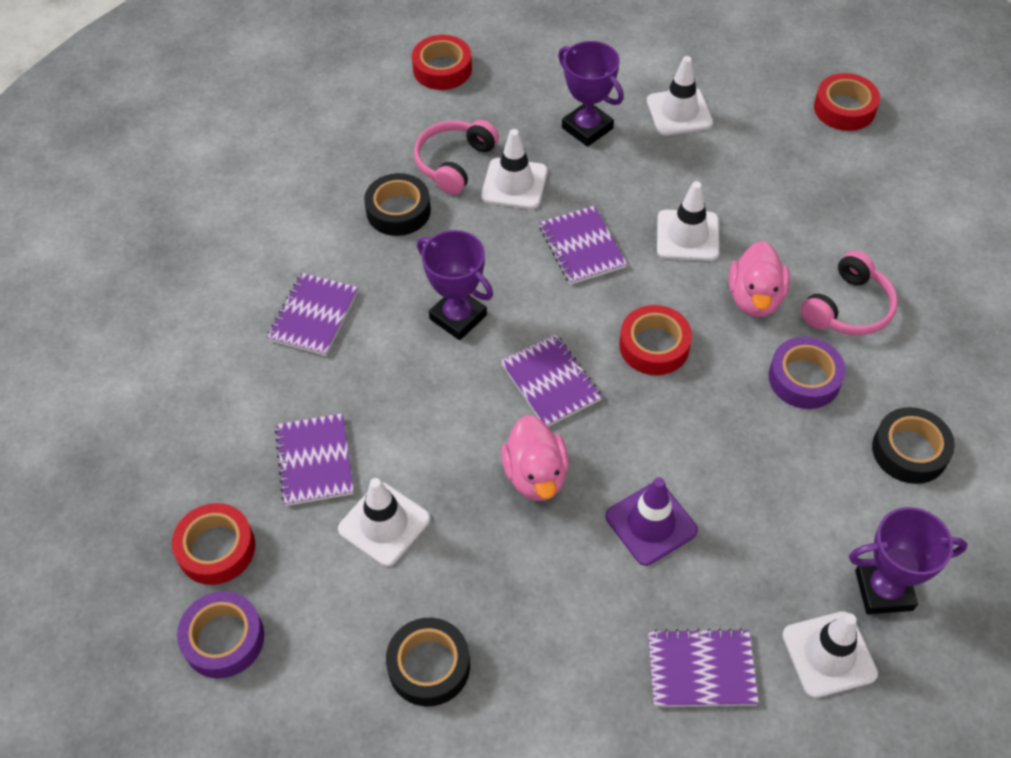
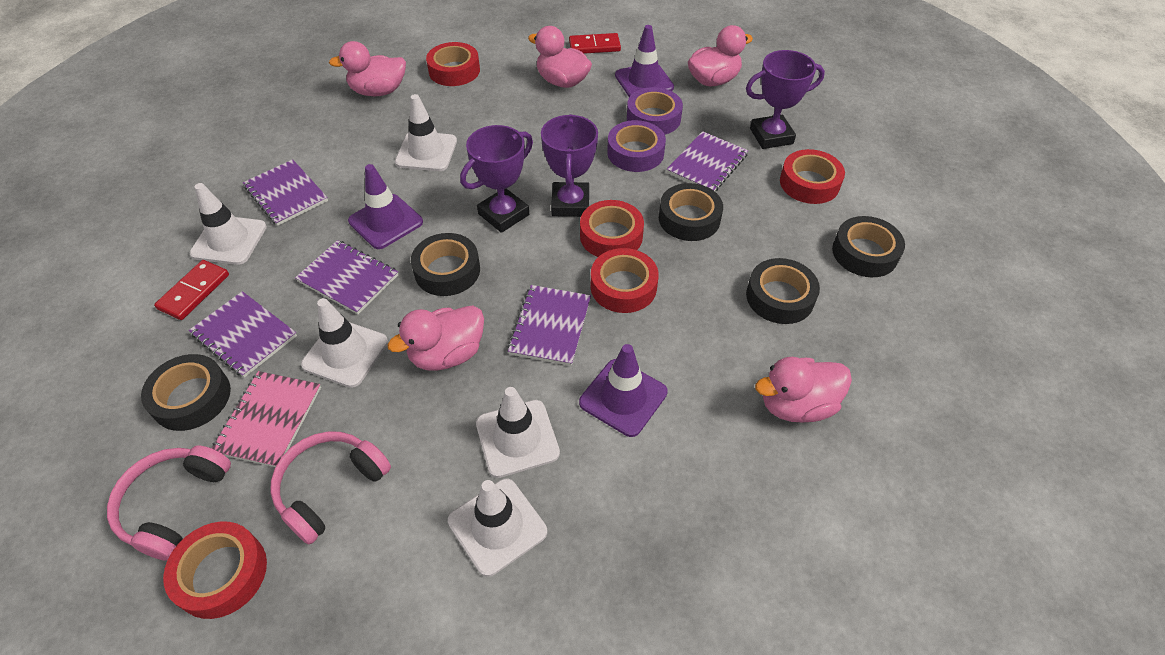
black tape: [364,173,431,236] [386,618,470,706] [872,407,955,484] = 3 -> [141,354,231,431] [411,233,480,296] [659,183,723,241] [746,258,820,324] [832,216,905,277] = 5
pink duck: [501,415,569,501] [729,241,790,317] = 2 -> [329,41,406,96] [387,305,484,371] [528,26,592,88] [688,25,753,86] [755,357,852,423] = 5
pink notebook: none = 0 -> [212,371,321,467] = 1
purple traffic cone: [606,477,698,566] = 1 -> [348,164,423,249] [579,344,668,437] [615,25,674,97] = 3
red domino: none = 0 -> [154,260,229,320] [569,33,621,54] = 2
red tape: [172,503,255,585] [412,35,472,90] [620,305,692,375] [814,73,880,131] = 4 -> [163,522,267,619] [426,42,480,86] [580,200,644,257] [591,248,659,313] [780,149,845,204] = 5

